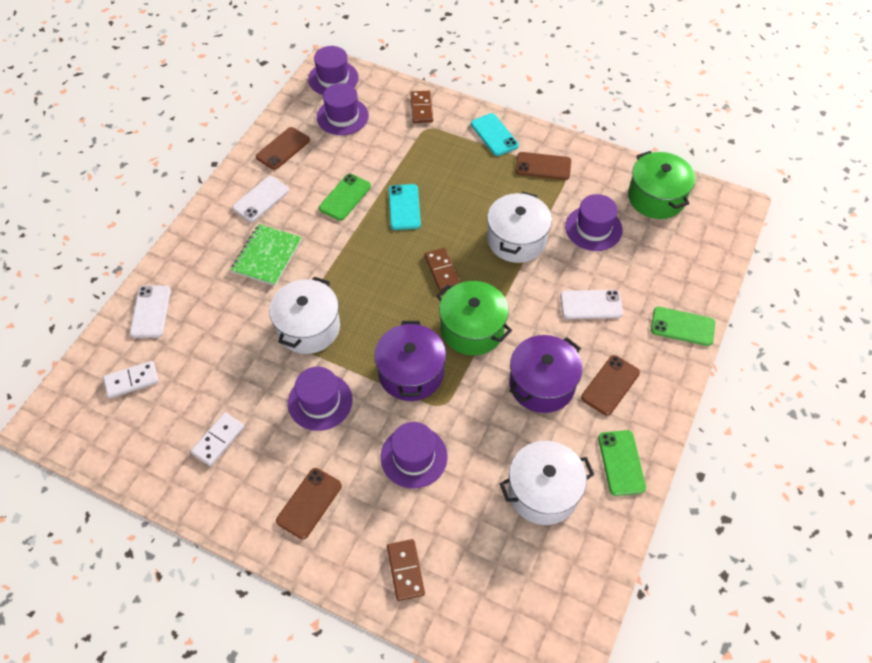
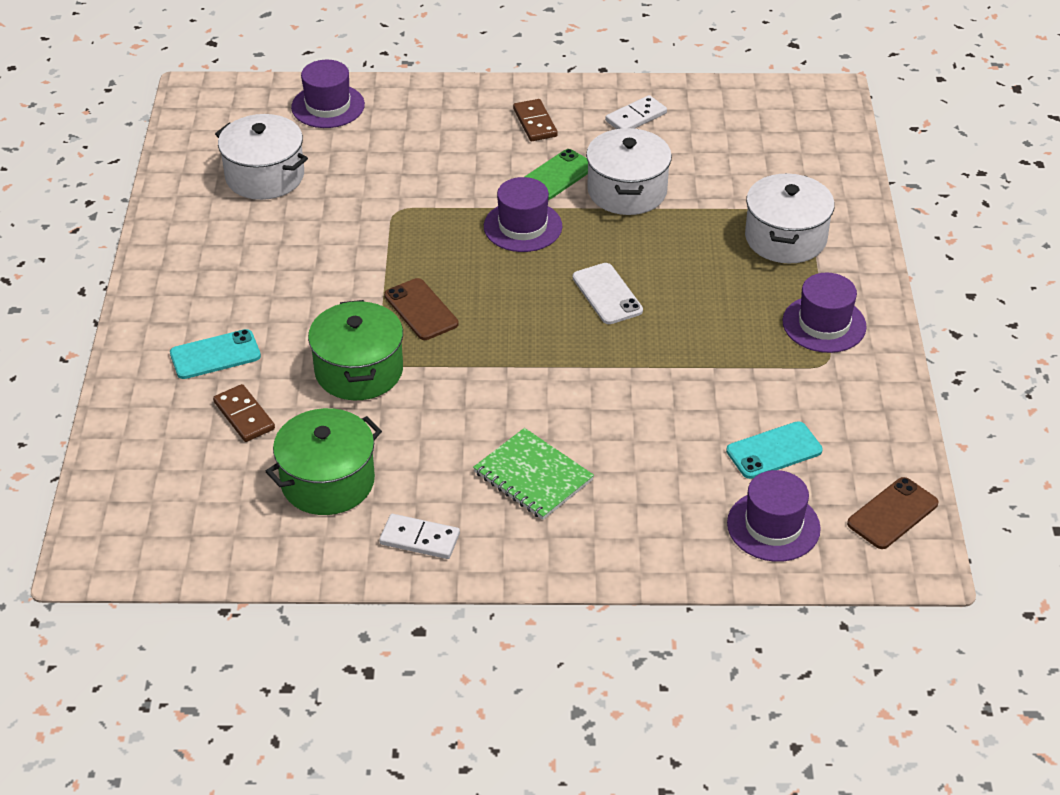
brown domino: [387,539,425,601] [410,91,433,123] [424,248,461,291] = 3 -> [213,384,275,442] [513,99,558,141] = 2
brown phone: [256,127,310,170] [276,468,342,539] [515,152,571,180] [581,355,640,416] = 4 -> [384,278,458,340] [847,477,939,549] = 2
green phone: [319,174,371,221] [598,430,646,496] [651,307,715,346] = 3 -> [524,149,588,200] = 1
purple hat: [288,367,353,431] [308,46,359,95] [317,83,369,135] [381,422,448,488] [565,194,623,251] = 5 -> [291,60,365,128] [484,177,562,252] [727,470,821,562] [782,273,867,353] = 4
purple pot: [374,321,446,401] [509,335,582,413] = 2 -> none = 0
white phone: [130,285,171,338] [232,176,289,222] [560,290,623,319] = 3 -> [572,263,643,324] = 1

